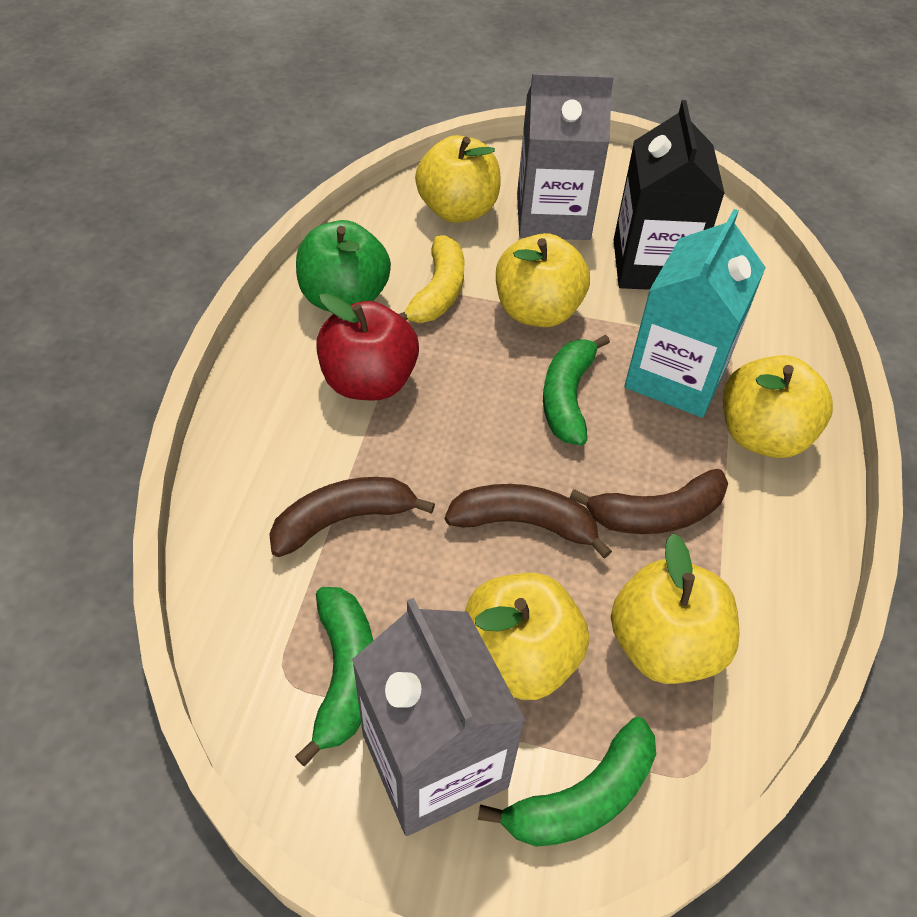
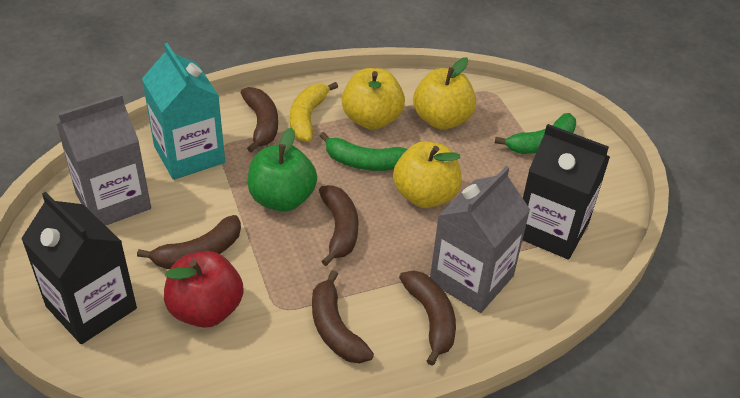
black carton: [614,100,725,290] = 1 -> [21,192,137,344] [523,124,610,260] = 2
brown banana: [269,477,435,557] [445,484,612,559] [569,469,728,534] = 3 -> [137,215,241,269] [241,87,278,153] [312,270,374,363] [319,185,359,266] [399,270,456,366] = 5
green banana: [295,587,373,766] [478,717,656,847] [543,334,610,446] = 3 -> [320,132,407,171] [495,113,576,154] = 2
yellow apple: [415,135,501,223] [465,573,589,700] [496,233,590,327] [611,534,739,684] [723,355,833,458] = 5 -> [342,68,405,130] [393,141,462,208] [413,57,476,130] = 3

